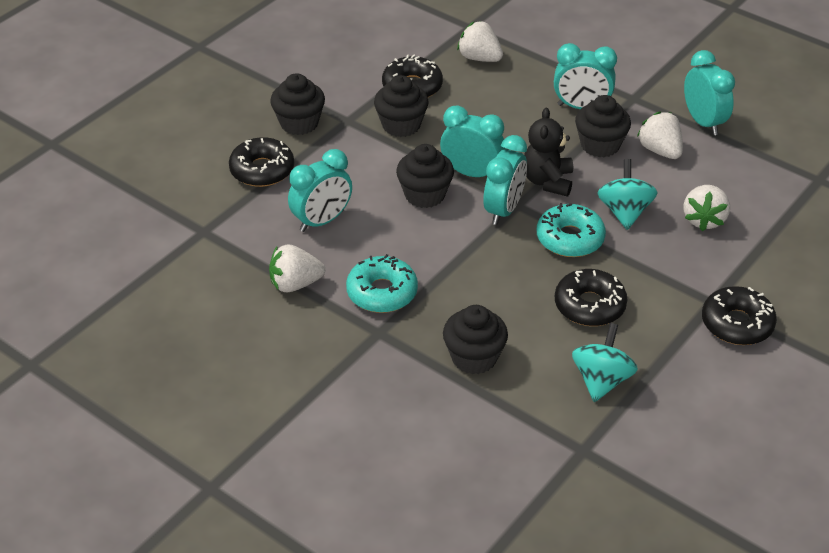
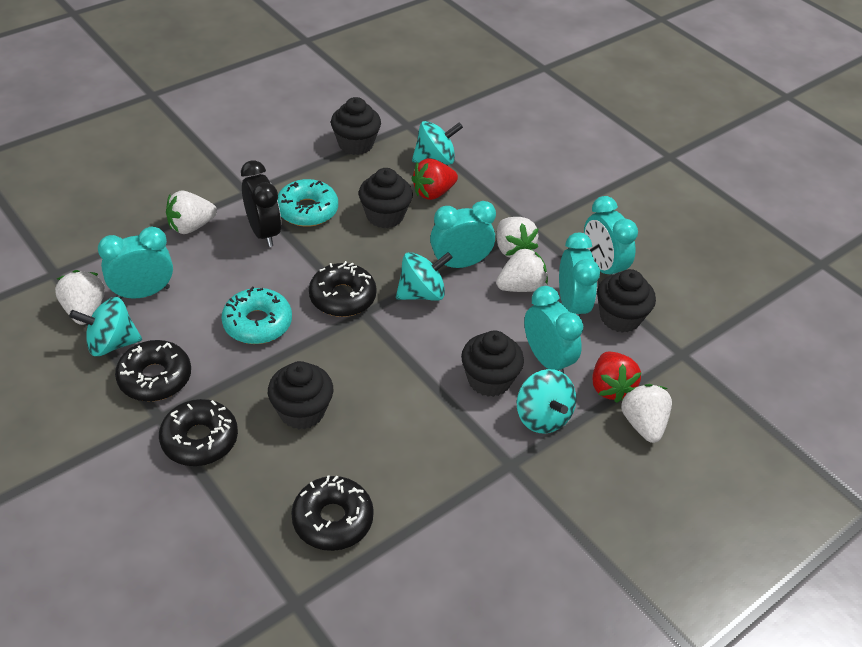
black clock: none = 0 -> [241,160,281,247] = 1
black teddy bear: [524,108,573,196] = 1 -> none = 0
red strawberry: none = 0 -> [411,158,458,200] [592,352,641,403] = 2
turquoise spinning top: [572,323,638,402] [598,159,658,230] = 2 -> [69,297,142,356] [396,252,453,301] [412,121,463,165] [517,369,576,434] = 4
white strawberry: [269,245,325,292] [457,21,503,62] [637,111,683,159] [684,185,730,231] = 4 -> [55,270,105,325] [166,191,217,234] [496,217,538,258] [496,247,548,292] [621,384,672,443] = 5

